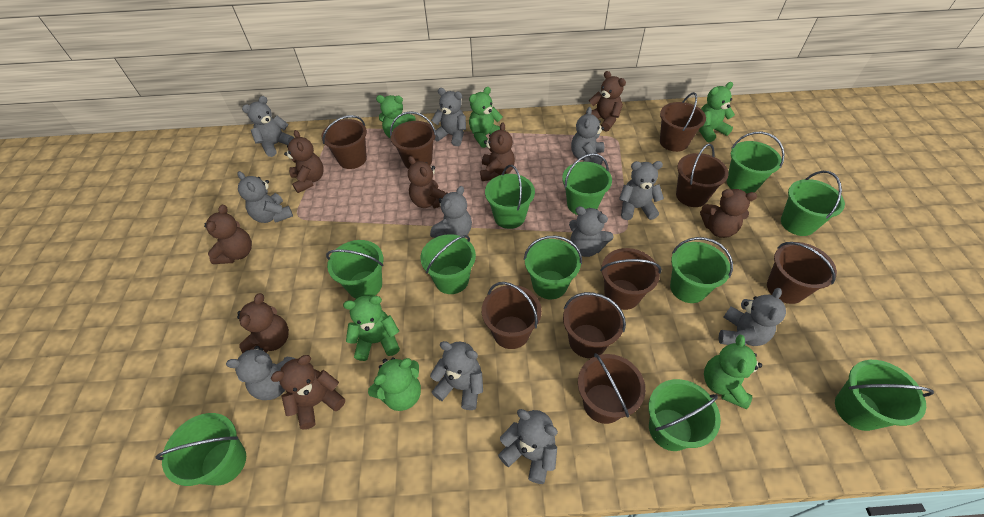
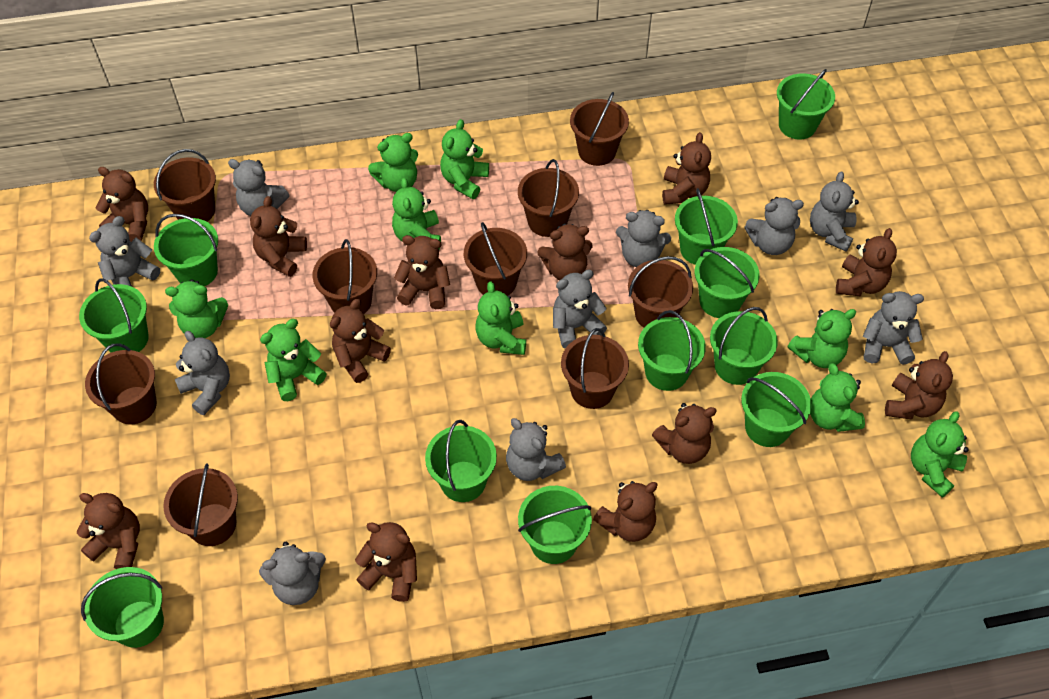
brown teddy bear: [204,205,252,264] [237,293,289,353] [271,355,345,430] [284,130,324,193] [408,156,447,209] [480,122,515,181] [585,71,626,132] [700,189,757,238] = 8 -> [77,493,140,569] [96,167,148,242] [250,196,307,277] [330,299,391,383] [355,522,417,602] [394,235,450,309] [537,224,593,280] [593,481,658,542] [652,403,717,464] [662,132,711,205] [836,228,897,296] [885,351,953,419] = 12
green teddy bear: [343,296,400,361] [368,357,421,411] [376,95,416,139] [469,87,503,148] [699,82,735,142] [704,334,762,409] = 6 -> [165,279,228,338] [260,319,327,401] [368,133,418,192] [392,178,441,249] [440,119,489,199] [475,282,526,355] [788,309,856,368] [810,363,865,432] [911,411,969,498] = 9
grey teddy bear: [226,346,296,400] [237,171,293,223] [242,96,294,157] [430,186,472,238] [430,341,483,410] [431,88,466,146] [498,409,558,484] [569,206,613,257] [571,107,604,165] [619,161,664,220] [719,288,786,346] = 11 -> [89,216,160,287] [175,331,230,415] [228,159,290,216] [259,542,326,605] [506,418,566,481] [553,270,607,348] [616,210,671,267] [744,197,804,255] [810,171,859,252] [863,291,924,365] = 10

